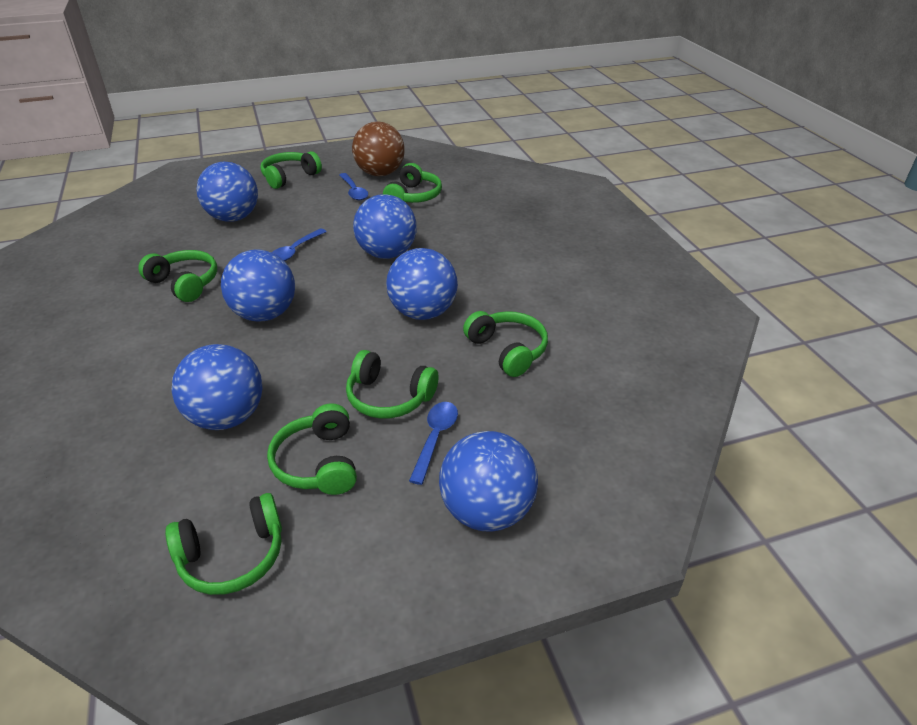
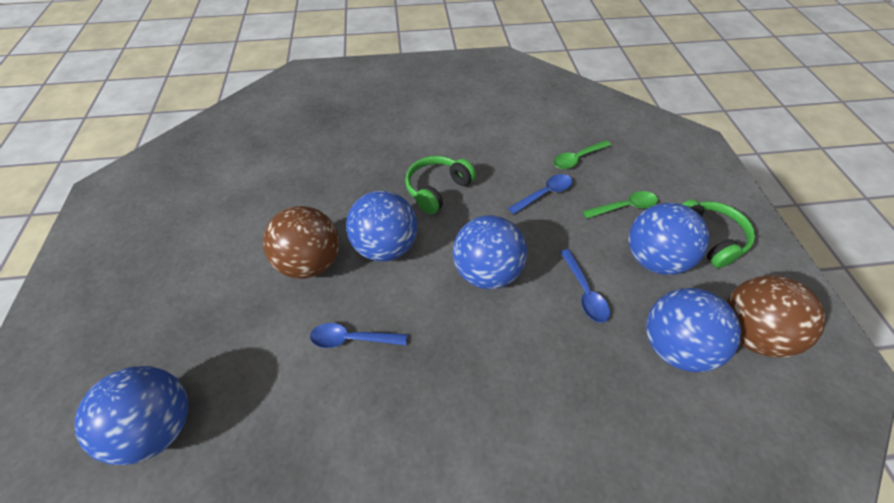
blue ball: [171,344,263,430] [196,162,258,222] [221,249,295,322] [353,194,416,259] [386,248,458,320] [439,431,538,532] = 6 -> [75,366,189,465] [346,191,418,262] [453,215,527,289] [629,203,709,275] [646,288,741,372] = 5
brown ball: [352,122,405,176] = 1 -> [263,206,340,279] [727,275,826,358] = 2
green headphones: [138,250,217,302] [165,493,282,595] [260,151,322,189] [267,403,357,495] [346,350,438,418] [383,163,442,203] [463,311,548,377] = 7 -> [405,156,476,214] [682,199,755,268] = 2
green spoon: none = 0 -> [553,140,611,169] [582,191,658,219] = 2

